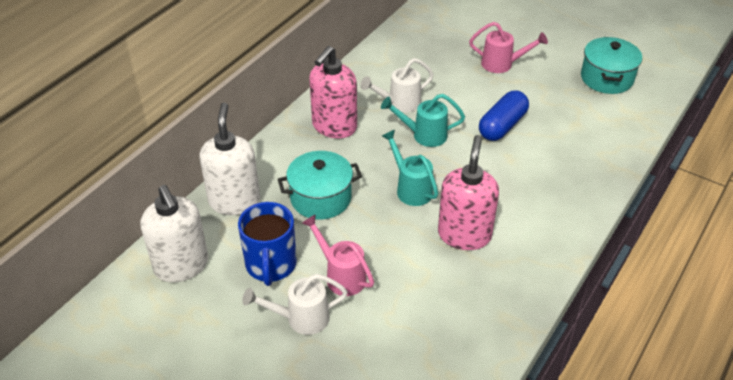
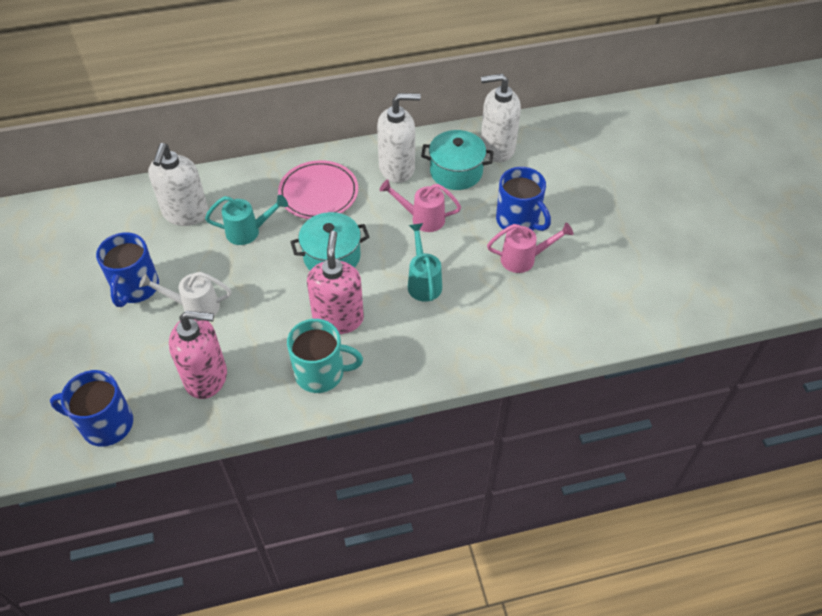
blue capsule: [479,90,529,141] = 1 -> none = 0
blue mug: [238,202,297,286] = 1 -> [50,370,133,446] [96,232,159,307] [496,167,551,231] = 3
pink plate: none = 0 -> [278,160,358,219] = 1
turquoise mug: none = 0 -> [287,319,363,393] = 1
white soap dispenser: [140,185,208,283] [199,103,260,215] = 2 -> [148,143,208,226] [377,93,421,183] [481,74,521,162] = 3
white watering can: [242,274,348,335] [360,58,434,112] = 2 -> [139,272,231,316] = 1

